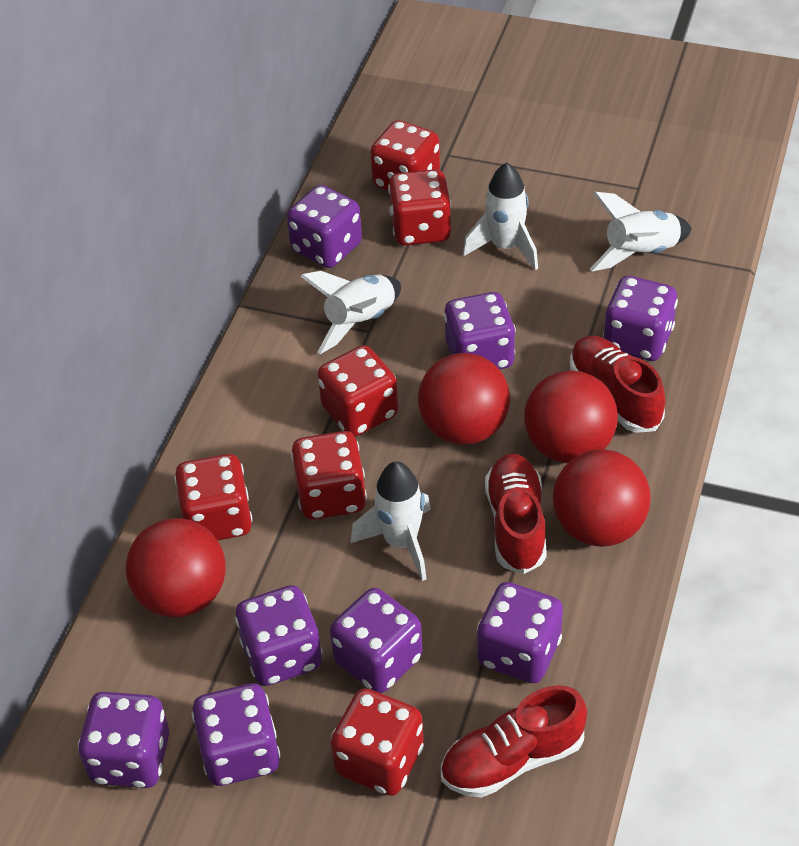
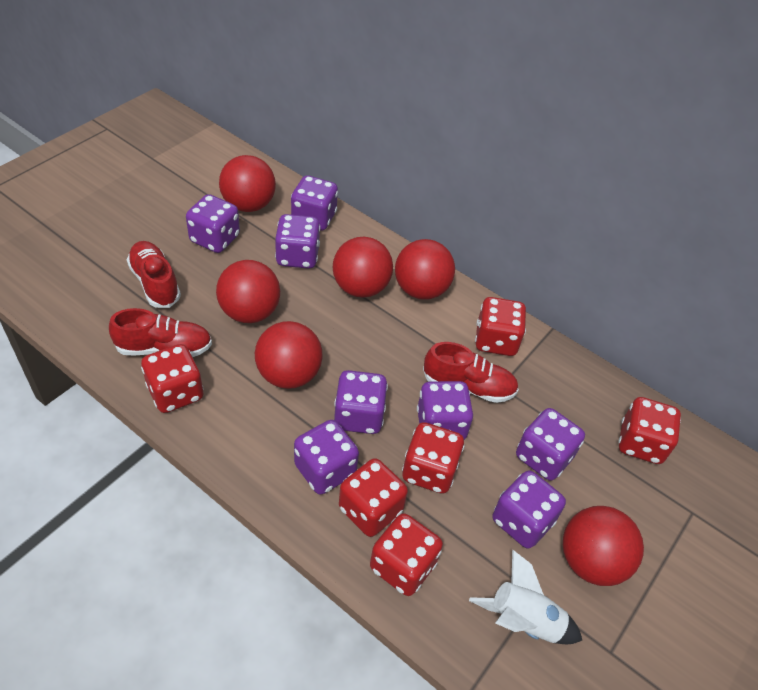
red ball: [126,518,225,618] [418,353,510,445] [524,370,618,463] [553,449,651,547] = 4 -> [216,260,280,323] [219,155,276,212] [255,321,323,389] [333,237,393,298] [395,239,455,299] [563,506,644,586] = 6
white rocket: [300,271,401,354] [350,462,431,581] [463,162,538,270] [590,192,692,272] = 4 -> [469,550,582,644] = 1

